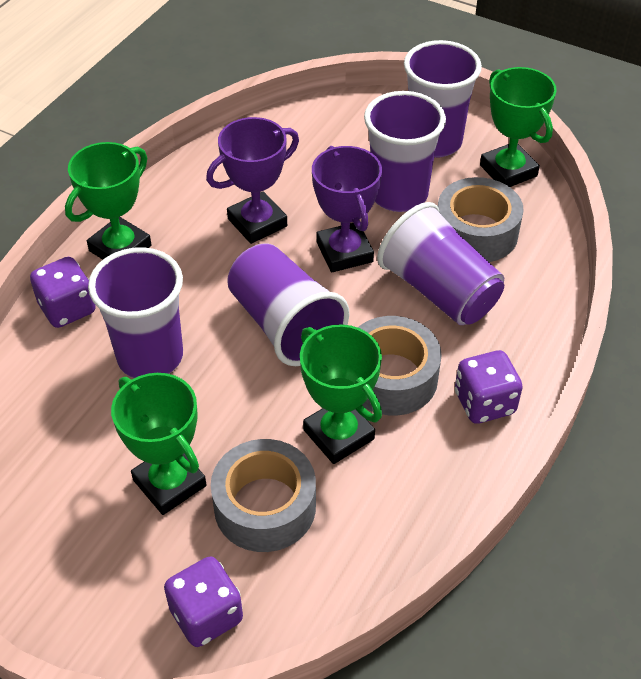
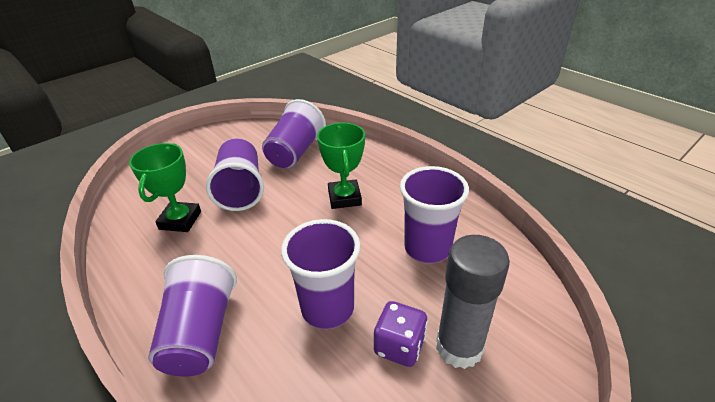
green trophy: [65,142,152,260] [111,373,207,515] [300,324,382,464] [480,67,557,187] = 4 -> [129,143,201,232] [317,123,365,209] = 2
grey glue stick: none = 0 -> [436,235,510,369] = 1
grey tape: [211,439,316,552] [357,316,442,416] [438,177,524,262] = 3 -> none = 0
purple dice: [30,257,96,328] [164,556,243,647] [455,350,523,424] = 3 -> [374,301,428,367] = 1
purple trophy: [206,117,299,244] [312,146,382,272] = 2 -> none = 0

